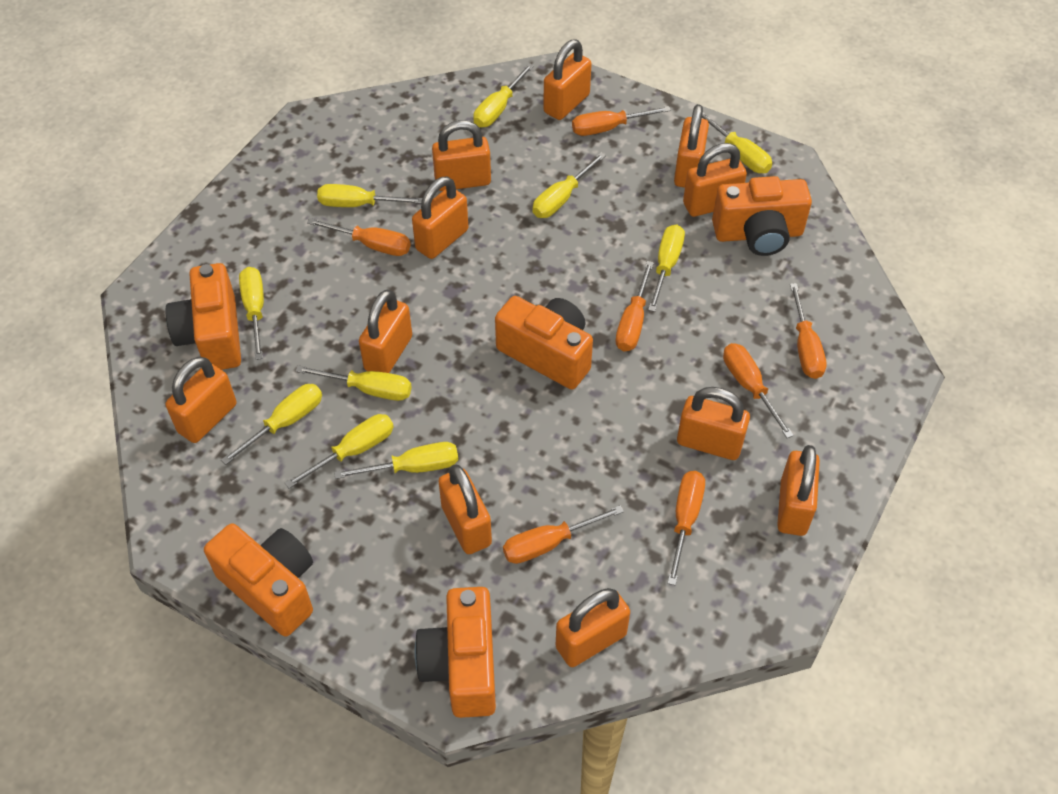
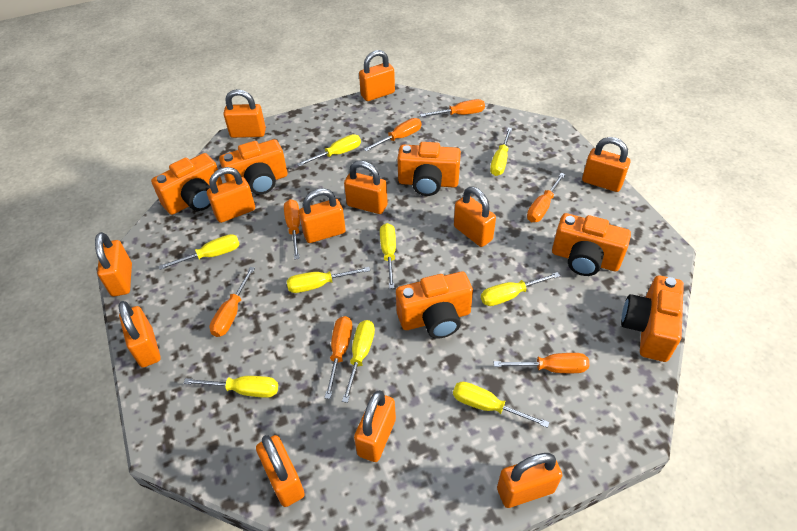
orange camera: [165,263,241,370] [204,524,313,637] [415,587,496,718] [495,296,593,389] [712,176,812,256] = 5 -> [151,153,223,215] [219,139,288,195] [396,272,473,338] [397,142,461,196] [552,213,631,276] [621,276,684,362] = 6
orange padlock: [166,357,237,443] [359,289,412,373] [412,176,468,259] [432,120,491,191] [438,465,492,554] [543,40,591,120] [556,588,630,667] [674,104,709,188] [677,387,750,460] [683,143,747,217] [777,445,820,536] = 11 -> [95,232,132,296] [119,301,161,368] [207,167,255,223] [223,89,266,138] [256,435,305,507] [299,188,346,243] [344,161,388,214] [354,390,396,462] [359,50,395,101] [454,187,496,247] [497,453,562,508] [582,137,630,192] = 12
yellow screwdriver: [221,384,322,465] [239,267,264,360] [285,414,394,488] [296,365,412,401] [317,184,422,207] [334,442,458,479] [473,63,534,127] [533,153,606,218] [648,225,685,312] [702,112,772,173] = 10 -> [159,234,240,270] [184,376,278,398] [287,267,370,293] [297,134,361,167] [342,320,375,403] [380,223,396,289] [453,382,550,428] [481,272,560,306] [490,128,512,176] = 9

